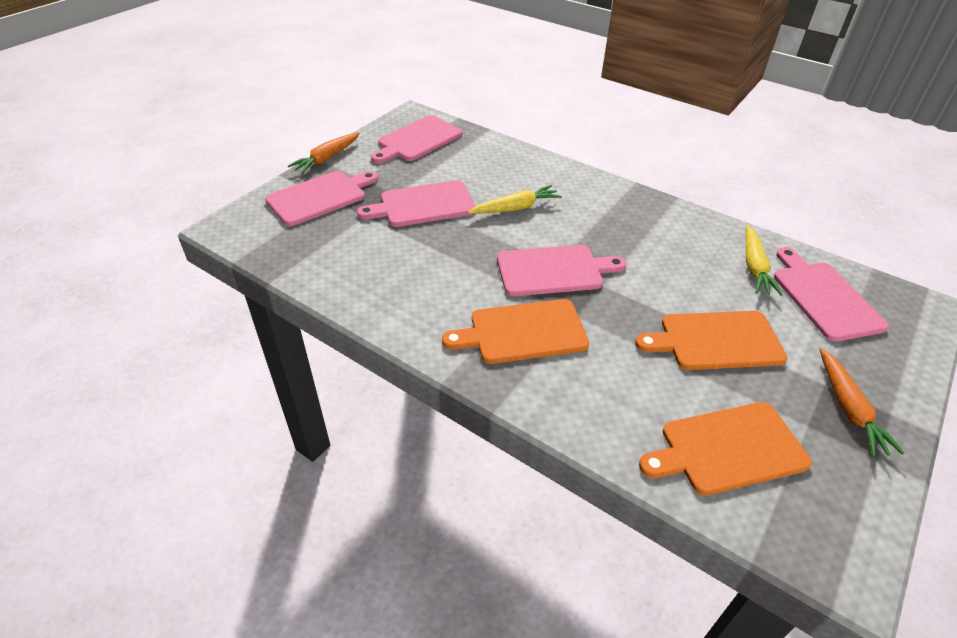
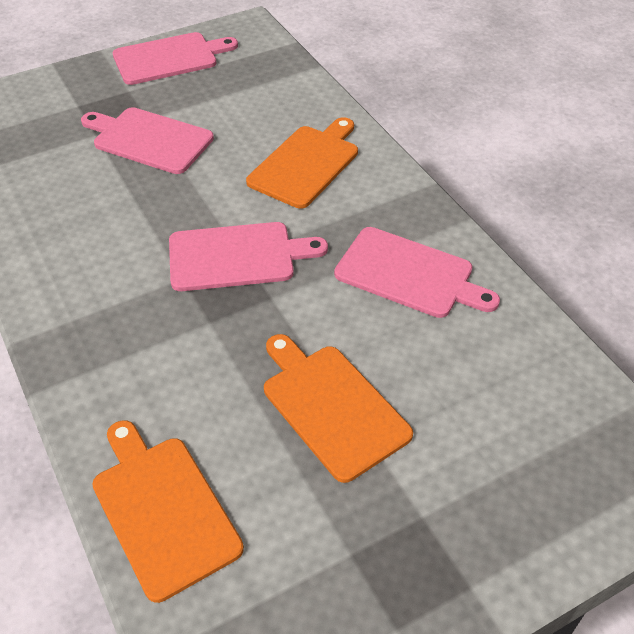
orange carrot: [288,132,360,174] [820,348,905,457] = 2 -> none = 0
pink cutting board: [265,171,378,226] [357,180,475,227] [371,115,462,164] [497,245,626,296] [774,247,889,342] = 5 -> [81,107,214,174] [113,32,238,85] [169,222,328,291] [334,227,500,318] = 4
yellow carrot: [468,185,562,214] [746,225,783,296] = 2 -> none = 0

